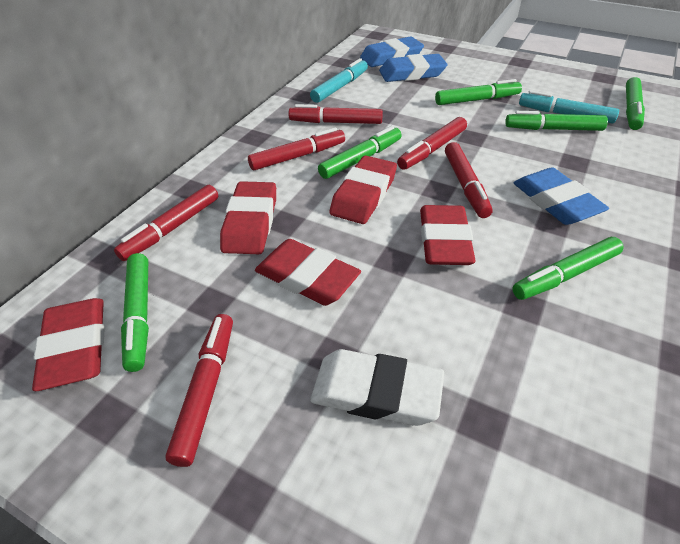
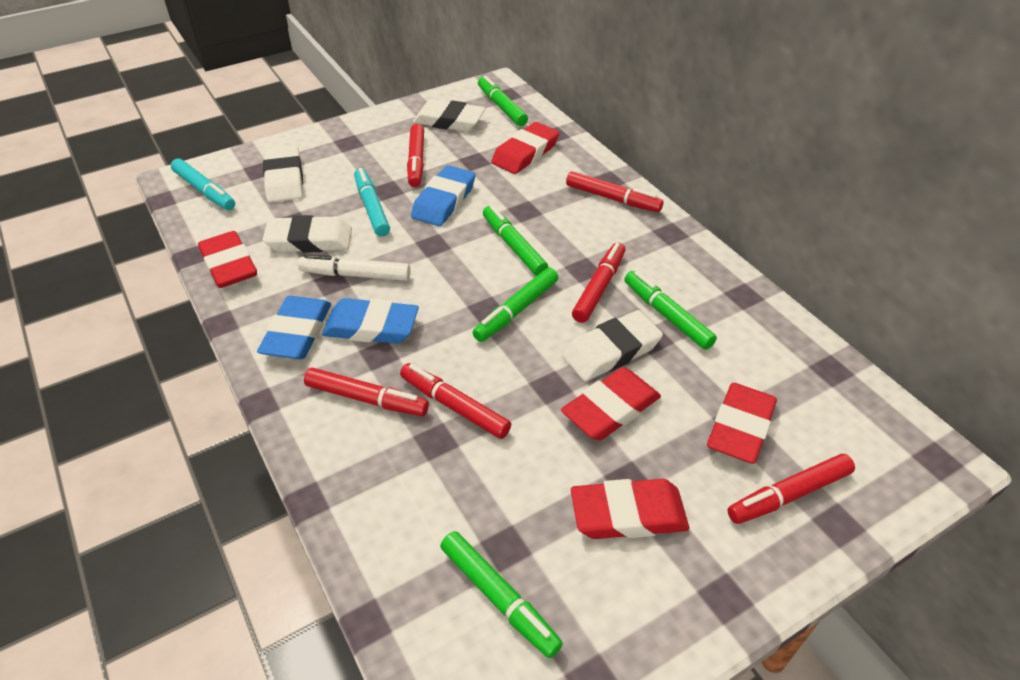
green marker: [121,253,149,372] [318,126,401,179] [435,79,522,105] [505,111,608,131] [512,237,624,300] [626,77,645,130] = 6 -> [440,531,563,658] [473,268,558,342] [478,75,528,126] [483,205,548,276] [624,271,717,350] = 5
white eraser: [310,349,444,426] = 1 -> [262,215,352,253] [263,145,303,203] [413,99,485,132] [562,310,663,381] = 4
white marker: none = 0 -> [298,254,411,281] = 1

